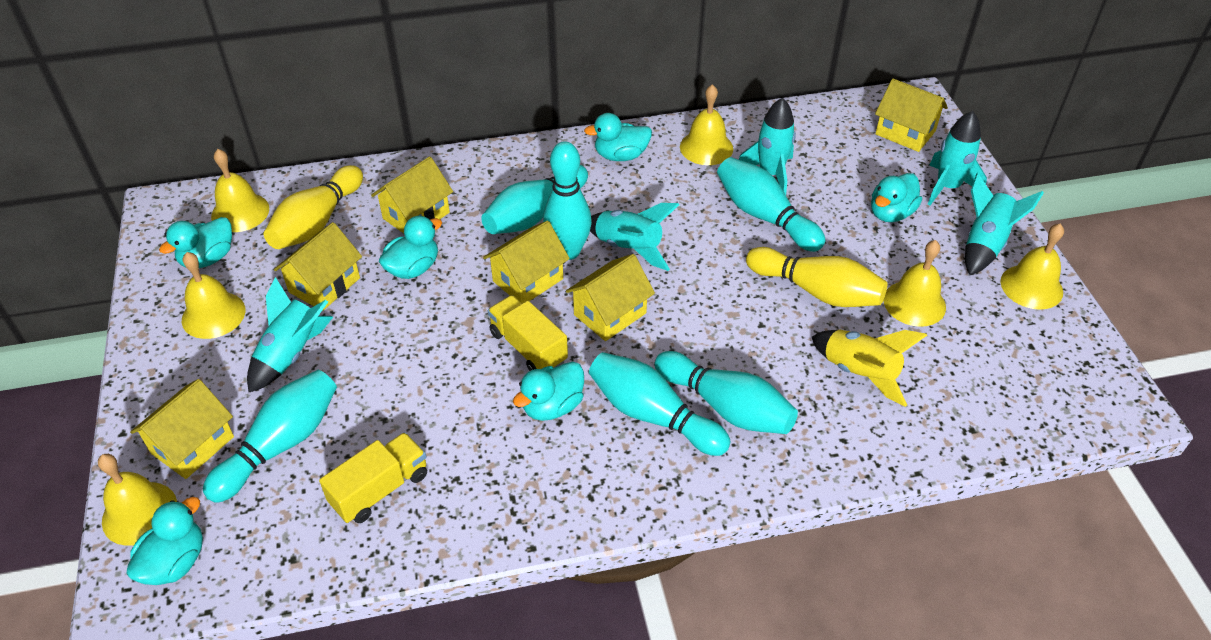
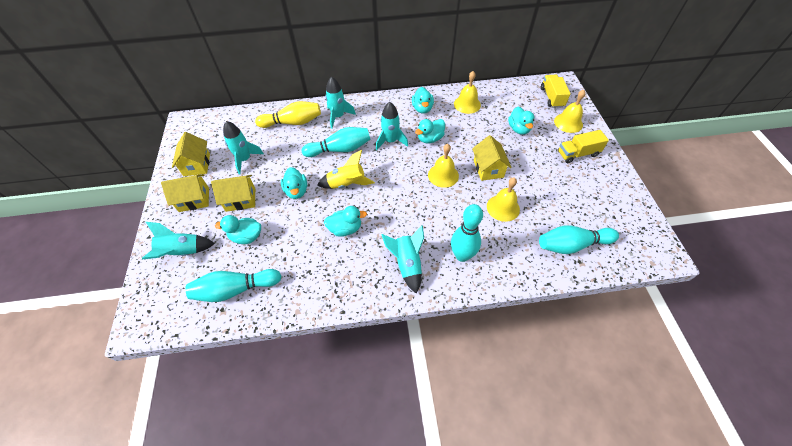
turquoise bowling pin: [203,370,337,503] [481,165,588,234] [543,141,592,260] [589,352,730,456] [655,351,798,434] [717,157,825,252] = 6 -> [185,269,281,302] [302,127,370,157] [451,204,483,262] [539,225,619,254] = 4
yellow bell: [98,454,177,546] [182,252,245,339] [211,149,269,232] [680,84,733,165] [884,240,946,327] [1001,223,1064,310] = 6 -> [428,144,459,188] [454,71,481,114] [487,177,520,222] [554,90,586,133] = 4
yellow bowling pin: [264,165,363,249] [746,247,888,307] = 2 -> [255,101,321,128] = 1
yellow house: [130,379,234,479] [274,222,362,311] [371,156,453,233] [483,220,570,304] [566,254,655,341] [875,79,948,152] = 6 -> [161,174,209,212] [172,132,210,176] [211,175,255,212] [472,135,512,181] = 4

